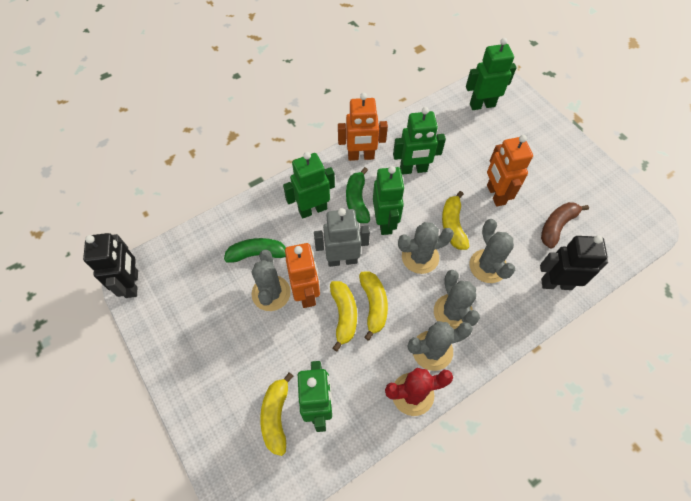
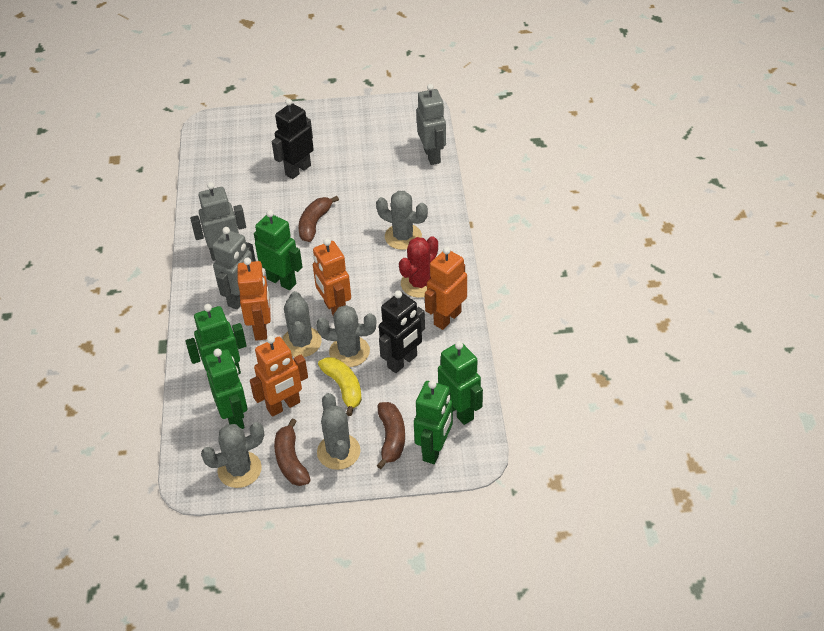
brown banana: [541,202,589,249] = 1 -> [274,418,311,486] [298,196,339,242] [377,402,405,469] = 3
green banana: [224,238,286,263] [346,167,370,223] = 2 -> none = 0
grey robot: [314,208,370,267] = 1 -> [190,182,246,261] [212,227,256,310] [417,84,446,165] = 3
orange robot: [285,243,320,308] [338,93,388,161] [487,135,533,207] = 3 -> [237,258,271,341] [250,336,308,417] [313,238,351,315] [425,247,467,330] = 4
yellow banana: [260,372,294,456] [330,281,357,351] [359,272,388,341] [442,191,470,250] = 4 -> [318,357,362,416] = 1

